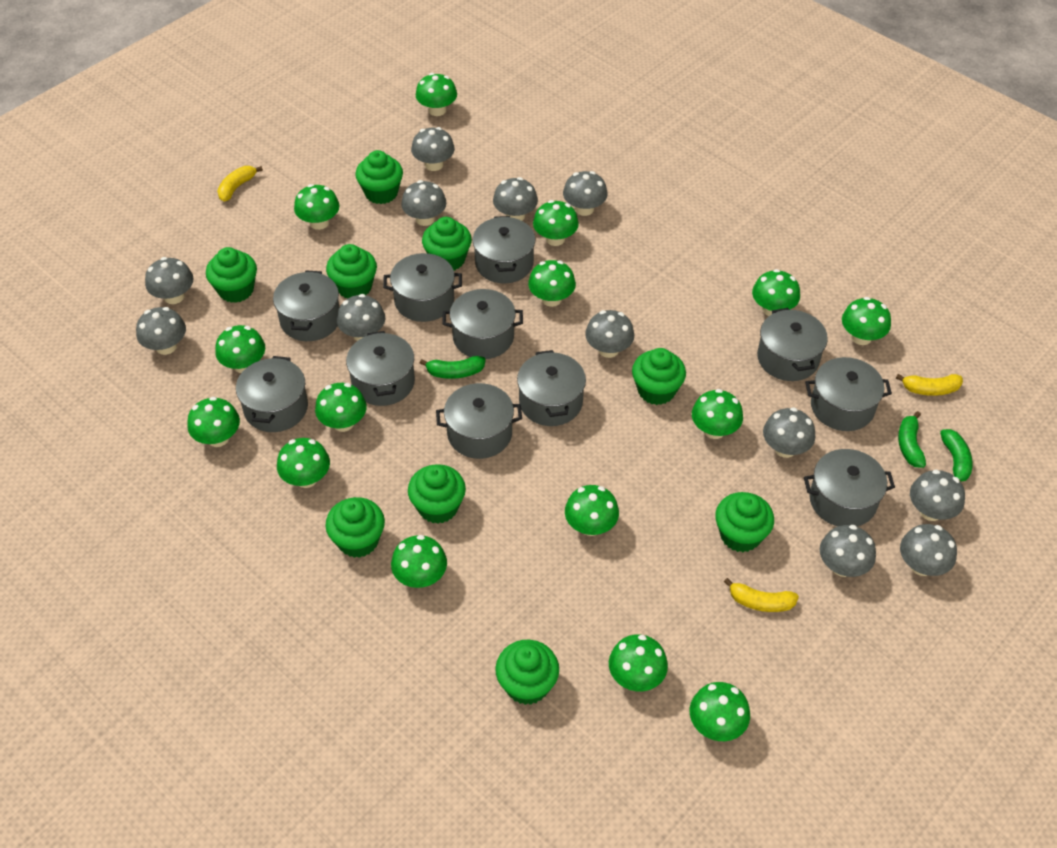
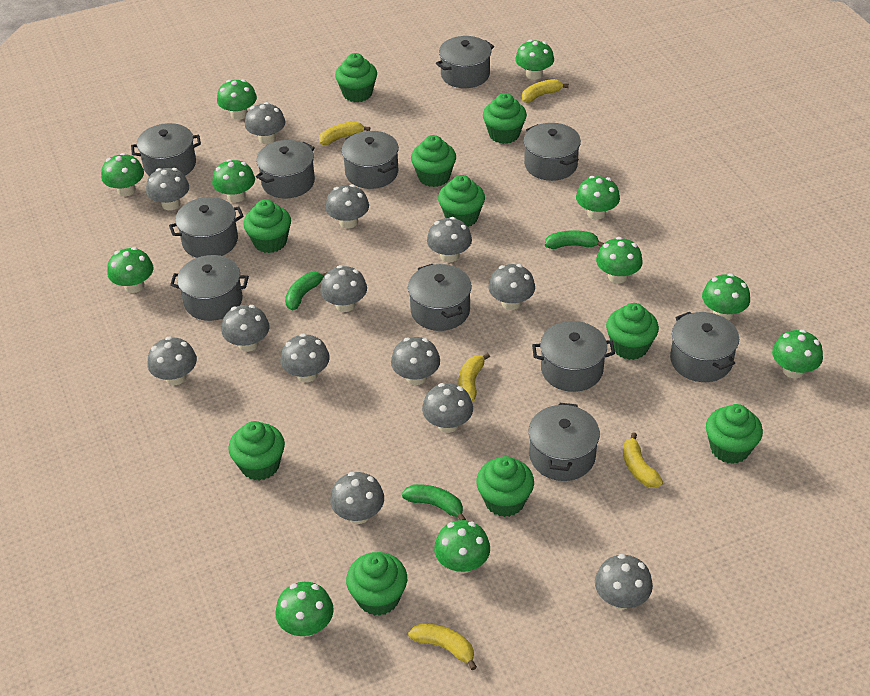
green cupcake: [206,247,257,303] [325,497,385,558] [326,244,377,298] [355,150,403,204] [408,464,466,524] [422,217,472,270] [495,640,559,705] [632,348,686,405] [715,492,774,552] = 9 -> [228,421,285,481] [244,200,291,253] [335,53,377,102] [346,552,407,616] [411,135,456,187] [438,175,485,227] [476,456,534,517] [483,93,527,144] [606,303,659,360] [706,404,763,464] = 10
green mushroom: [187,397,240,447] [215,325,265,373] [277,438,330,488] [294,184,339,230] [315,383,367,432] [391,535,447,588] [416,73,457,116] [528,260,576,307] [533,200,579,246] [565,485,619,536] [609,634,668,691] [690,682,750,741] [692,389,743,439] [752,269,800,316] [842,297,891,345] = 15 -> [101,153,144,196] [107,247,153,293] [212,159,255,203] [217,79,257,120] [275,582,334,637] [434,520,490,574] [515,40,554,80] [576,176,620,220] [596,237,643,283] [702,274,750,320] [772,329,823,378] = 11
grey mushroom: [136,307,186,355] [145,257,193,304] [337,294,385,341] [401,180,446,226] [411,127,455,171] [493,177,538,221] [563,171,608,216] [585,310,634,358] [763,407,815,458] [820,525,876,577] [900,524,957,576] [910,469,965,521] = 12 -> [146,168,189,210] [148,337,197,385] [222,305,270,352] [245,102,285,144] [281,333,330,382] [320,265,367,312] [325,184,369,229] [330,472,384,524] [391,337,440,385] [422,383,473,433] [427,217,472,262] [488,264,535,310] [595,554,653,609] = 13
yellow banana: [217,166,263,202] [724,578,799,612] [896,374,963,396] = 3 -> [319,121,370,145] [408,623,477,670] [459,353,490,402] [522,79,569,103] [623,432,663,488] = 5

